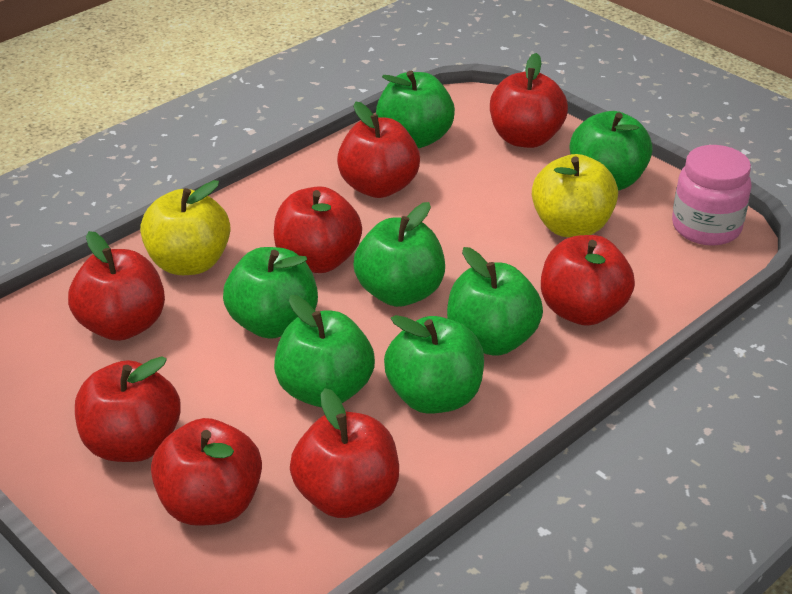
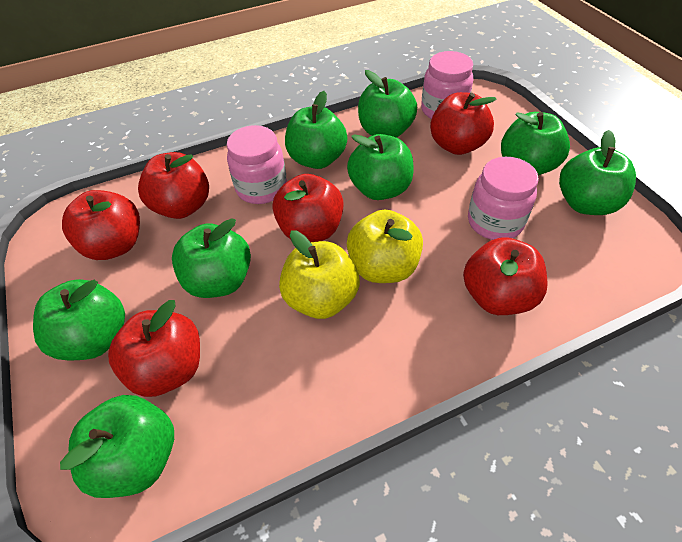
green apple: [223,247,318,339] [274,295,375,407] [353,202,445,307] [376,71,455,148] [384,315,484,414] [447,247,543,355] [570,111,653,191] = 7 -> [33,279,125,361] [60,395,174,498] [172,218,251,298] [285,91,347,169] [347,134,414,200] [358,70,417,138] [501,112,570,175] [559,130,636,215] = 8
pink jar: [672,145,752,246] = 1 -> [227,125,287,204] [421,51,473,119] [468,157,539,240] = 3
red apple: [68,231,165,341] [75,356,181,462] [151,418,262,526] [274,186,362,273] [290,388,399,518] [337,101,420,198] [490,53,568,148] [541,235,635,326] = 8 -> [62,190,140,260] [108,300,200,397] [138,152,209,219] [272,174,344,242] [430,92,497,155] [463,237,548,315] = 6

